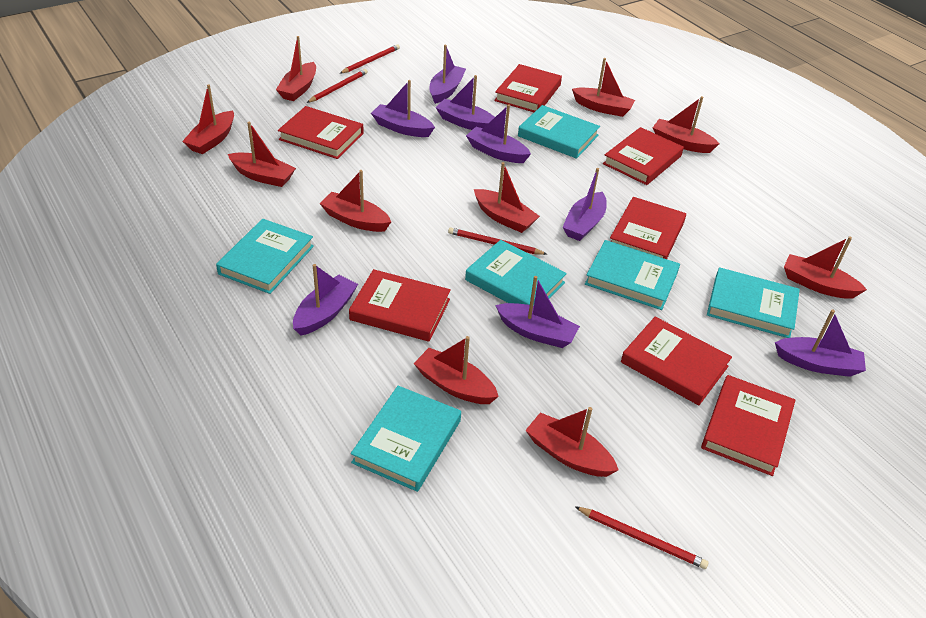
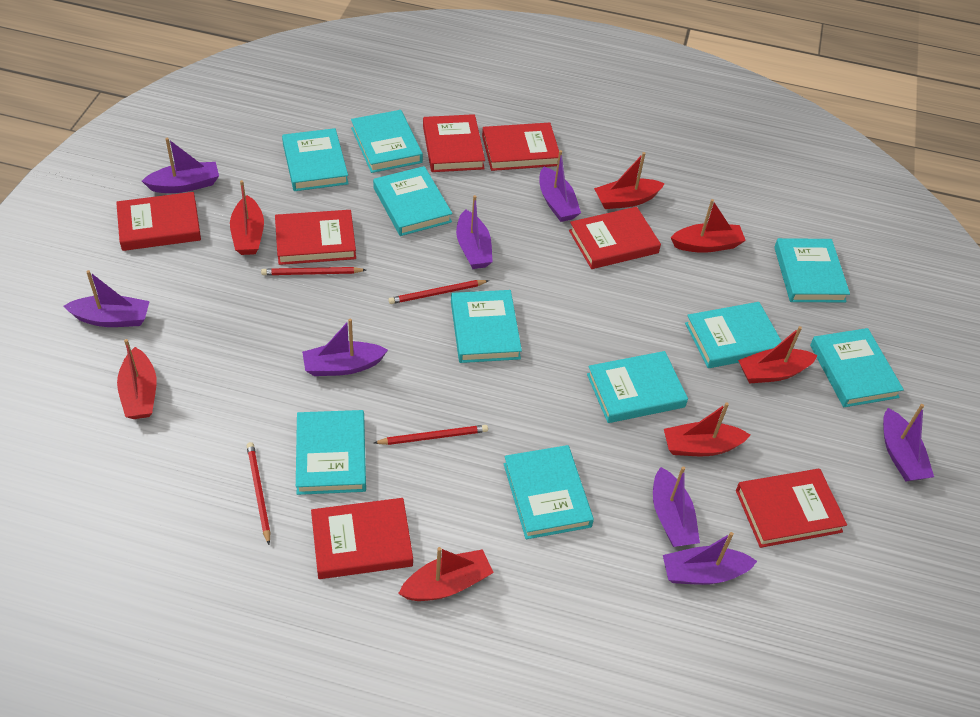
red boat: [182,84,234,154] [228,122,296,187] [276,36,316,101] [319,170,391,232] [413,336,499,404] [474,162,540,233] [525,407,618,477] [572,58,635,117] [652,96,719,153] [784,236,867,299] = 10 -> [117,339,156,419] [230,180,264,255] [398,547,494,601] [594,152,665,209] [664,403,750,456] [671,199,746,253] [738,326,817,384] = 7
turquoise book: [216,219,314,294] [351,386,461,492] [465,240,567,306] [518,105,600,159] [585,240,680,310] [707,267,800,338] = 6 -> [282,128,349,191] [296,410,366,495] [351,110,423,173] [373,166,452,236] [451,290,522,363] [504,445,594,539] [587,351,688,423] [685,302,782,368] [774,238,850,302] [810,328,904,407] = 10

